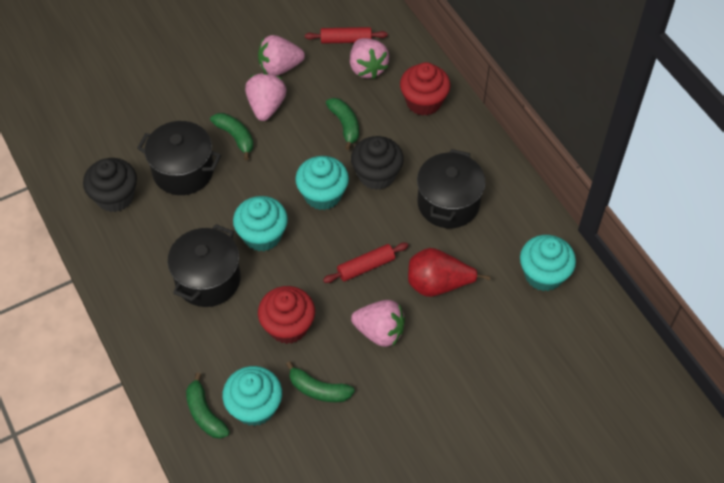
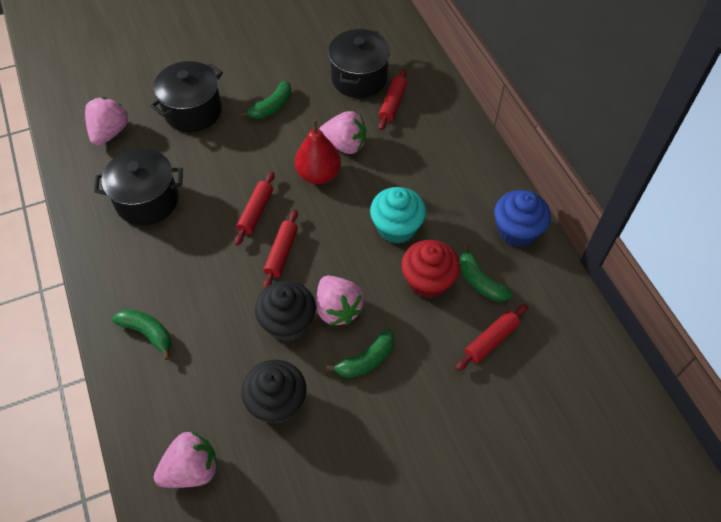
blue cupcake: none = 0 -> [494,190,551,247] = 1
red cupcake: [258,286,315,344] [400,62,450,116] = 2 -> [401,240,460,299] = 1
red rolling pin: [305,27,387,44] [323,243,409,283] = 2 -> [235,171,274,245] [263,210,298,289] [379,69,407,130] [456,304,528,371] = 4
turquoise cupcake: [222,366,282,426] [233,196,288,251] [295,156,349,210] [520,235,576,291] = 4 -> [370,187,426,244] = 1

